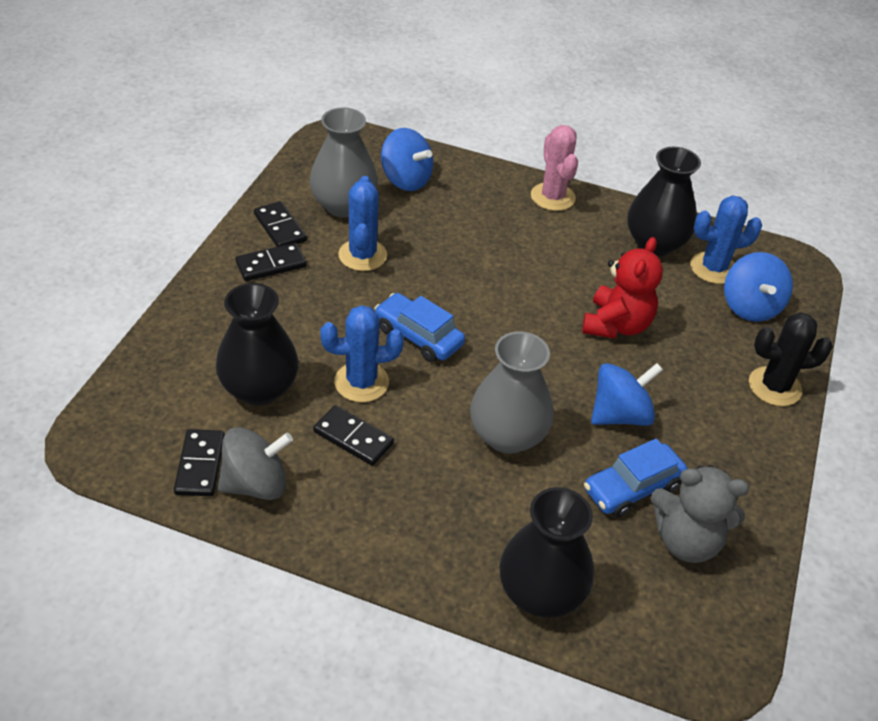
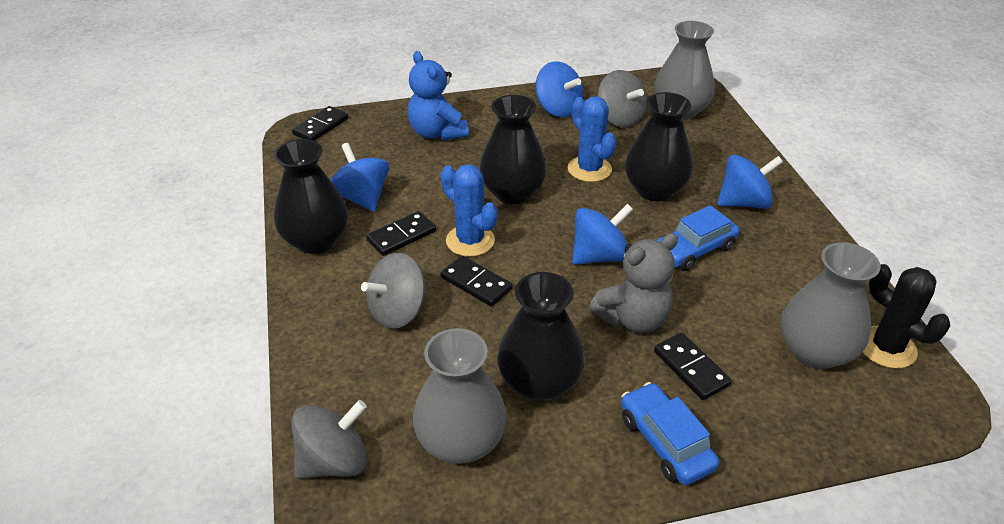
black vase: [216,283,299,405] [499,487,594,618] [627,147,701,256] = 3 -> [274,139,348,254] [479,95,547,204] [497,272,585,402] [625,92,693,201] = 4
blue cactus: [320,305,404,402] [338,176,387,271] [690,195,762,284] = 3 -> [441,164,498,257] [568,96,616,182] = 2
blue spinning top: [381,128,433,191] [591,363,663,426] [724,252,793,322] = 3 -> [330,143,389,212] [535,61,583,117] [572,204,633,265] [717,155,783,209] = 4
blue teddy bear: none = 0 -> [408,51,469,141] = 1
grey spinning top: [218,427,293,500] = 1 -> [291,400,367,479] [361,253,426,329] [597,70,647,127] = 3
grey vase: [309,107,378,218] [470,332,554,454] = 2 -> [413,328,507,464] [654,21,715,120] [781,242,881,369] = 3
pink cactus: [531,125,578,211] = 1 -> none = 0
red teddy bear: [582,237,663,339] = 1 -> none = 0

